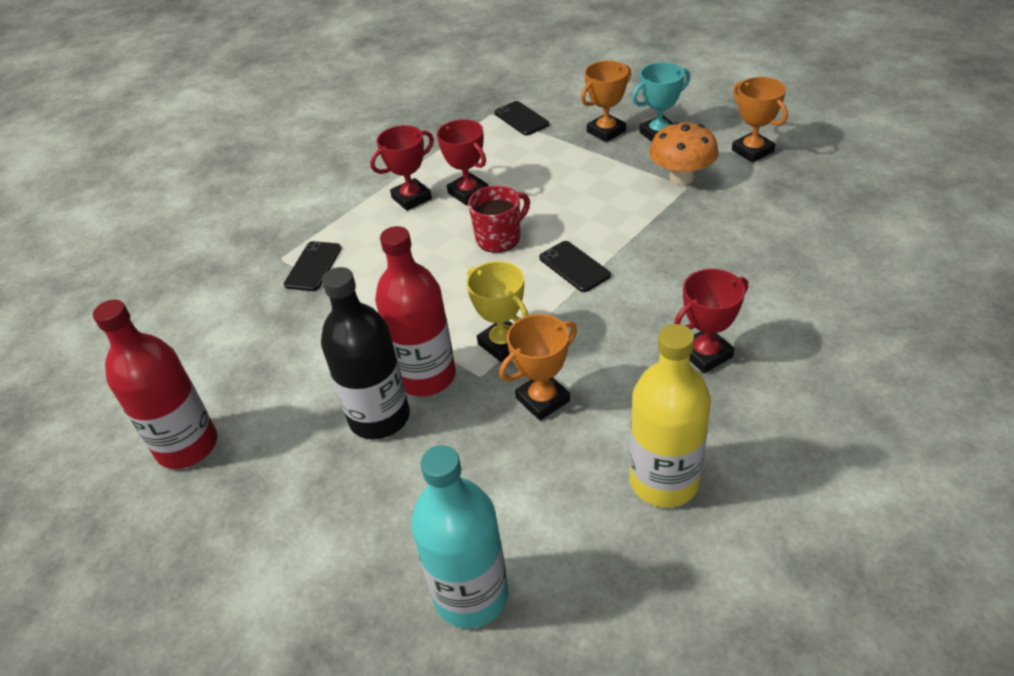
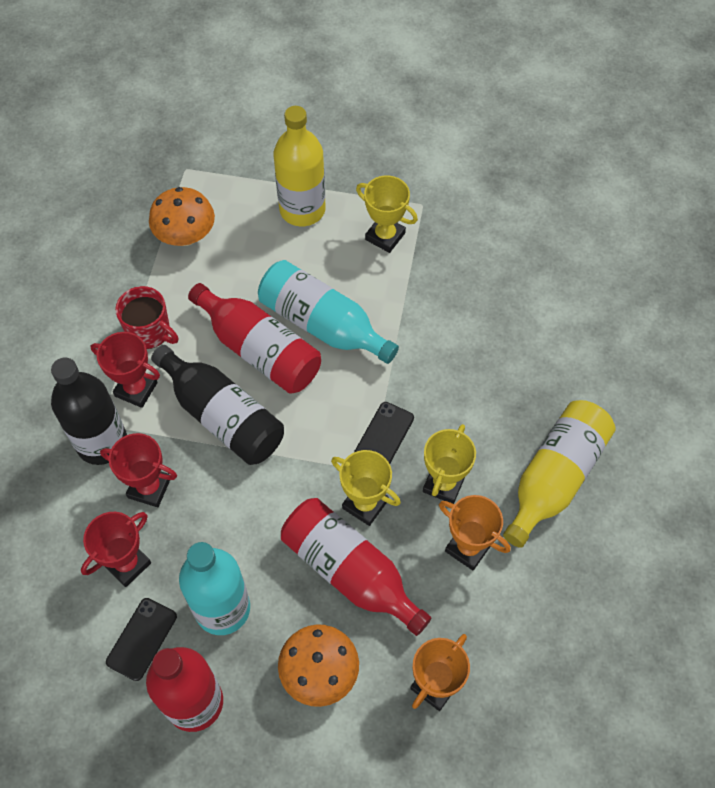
black bottle: [321,267,410,439] = 1 -> [51,358,127,465] [151,345,284,465] = 2
black phone: [284,241,341,291] [494,101,549,136] [539,241,611,292] = 3 -> [106,598,177,681] [354,402,414,464] = 2
orange mushroom: [649,122,719,185] = 1 -> [149,187,215,246] [278,624,359,707] = 2
orange trophy: [499,314,577,421] [581,61,631,142] [732,77,788,163] = 3 -> [410,634,470,711] [439,495,511,570] = 2
red bottle: [93,300,217,469] [375,226,456,396] = 2 -> [146,647,223,732] [188,283,321,394] [281,498,432,636] = 3
turquoise bottle: [411,445,508,628] = 1 -> [179,542,250,635] [258,260,399,364] = 2
turquoise trophy: [632,62,690,142] = 1 -> none = 0
yellow bottle: [630,324,711,508] = 1 -> [274,106,325,226] [503,400,615,548] = 2
yellow trophy: [466,261,528,362] = 1 -> [331,450,401,526] [356,175,418,253] [423,424,476,504] = 3

